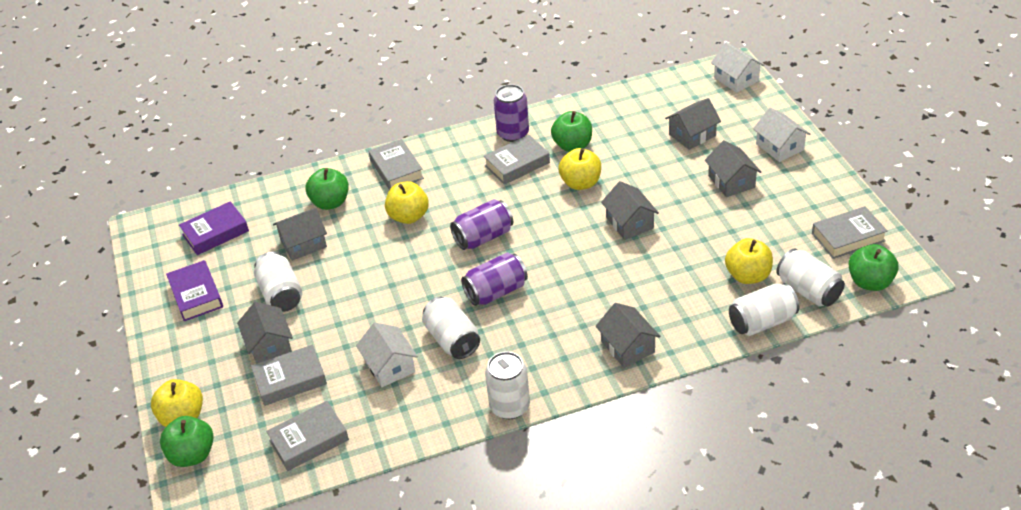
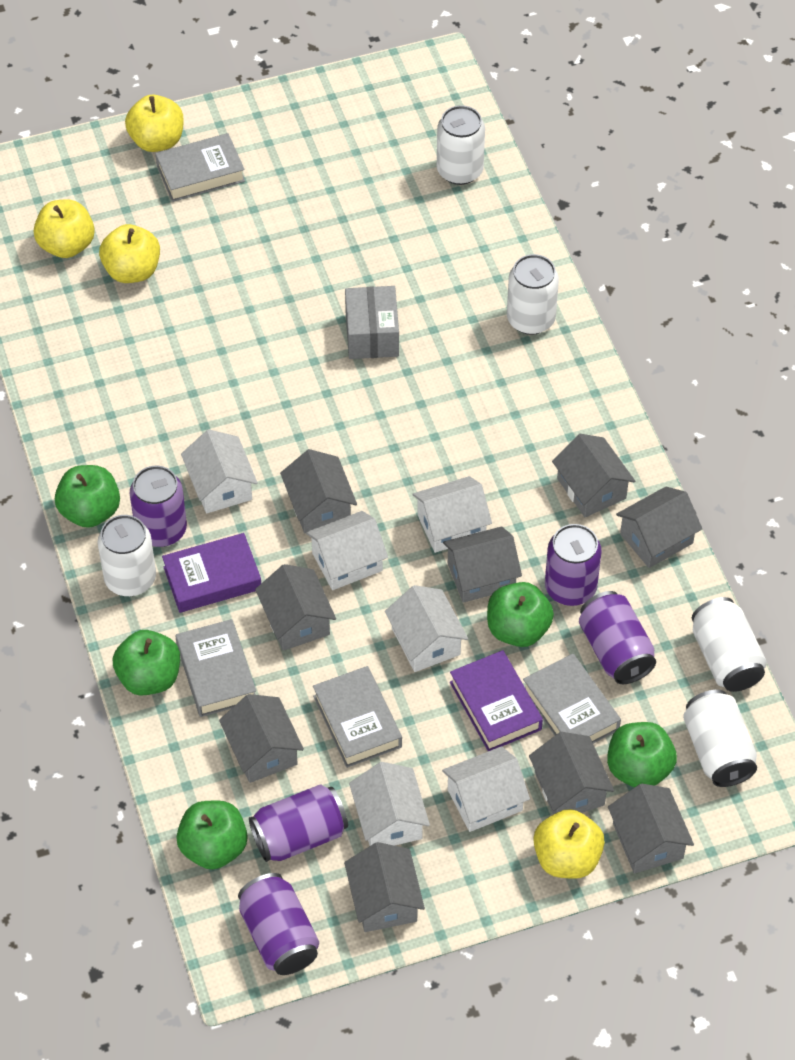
green apple: [160,416,214,467] [306,168,349,210] [551,111,592,152] [849,244,899,291] = 4 -> [55,465,120,528] [113,630,180,696] [176,801,248,870] [487,582,554,647] [607,722,677,788] = 5
grey book: [251,345,327,406] [266,401,349,471] [368,139,424,190] [484,135,550,185] [812,206,888,259] = 5 -> [155,133,245,202] [175,619,256,717] [313,666,402,768] [523,653,621,744] = 4
grey box: none = 0 -> [345,286,399,359] = 1
grey house: [237,302,293,364] [273,208,327,261] [596,303,661,368] [601,181,659,240] [665,98,721,150] [705,140,761,197] = 6 -> [219,694,304,783] [255,564,336,651] [280,449,357,533] [344,842,425,932] [443,526,522,603] [529,732,614,815] [552,434,635,517] [608,784,694,873] [616,486,702,568] = 9
purple can: [450,199,513,250] [461,253,528,306] [494,84,529,142] = 3 -> [130,466,187,547] [238,873,319,975] [249,784,348,862] [545,524,602,606] [579,591,656,684] = 5
white house: [356,323,418,387] [711,42,764,93] [753,107,810,162] = 3 -> [181,430,258,514] [306,511,388,590] [349,762,430,846] [385,585,468,672] [412,476,492,553] [442,746,530,832] = 6

